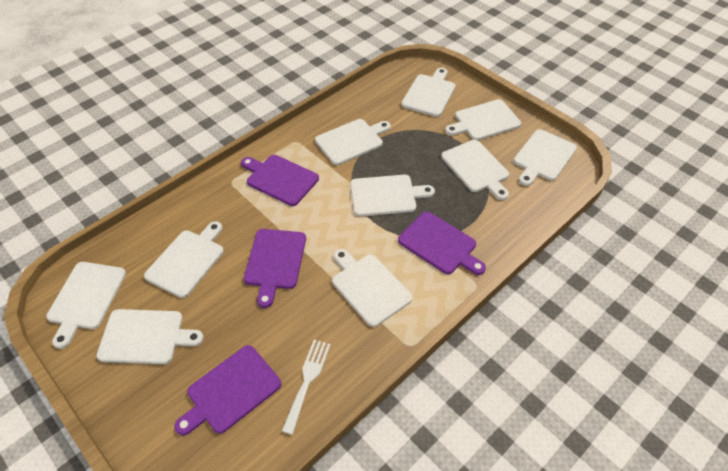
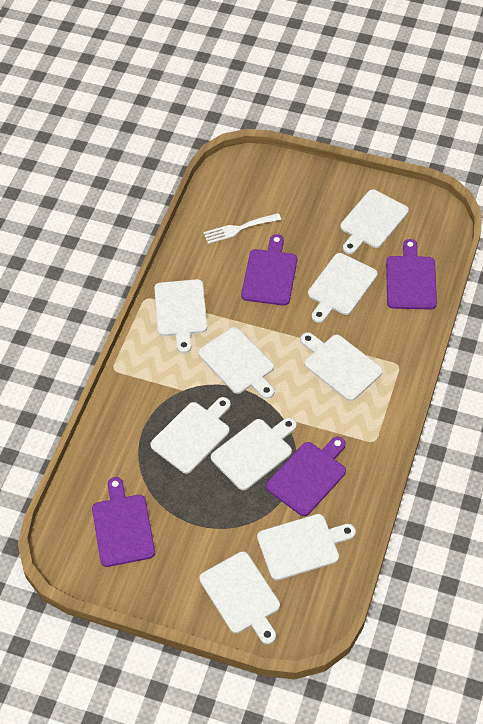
white cutting board: [46,262,126,349] [96,309,203,364] [144,221,224,298] [315,119,391,165] [332,249,412,327] [350,175,435,217] [401,68,455,117] [441,140,509,200] [445,99,521,140] [513,129,577,186] = 10 -> [150,397,231,474] [154,279,207,353] [198,327,274,399] [199,552,280,644] [211,418,297,490] [257,514,356,581] [300,332,383,401] [308,253,378,323] [340,190,409,254] = 9

